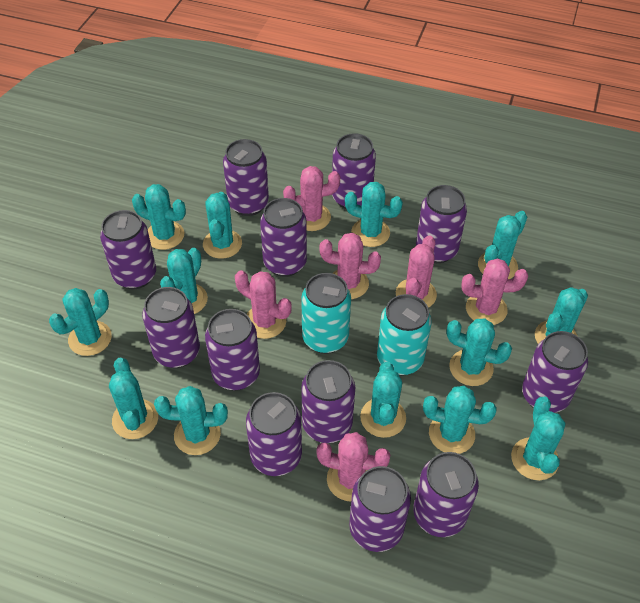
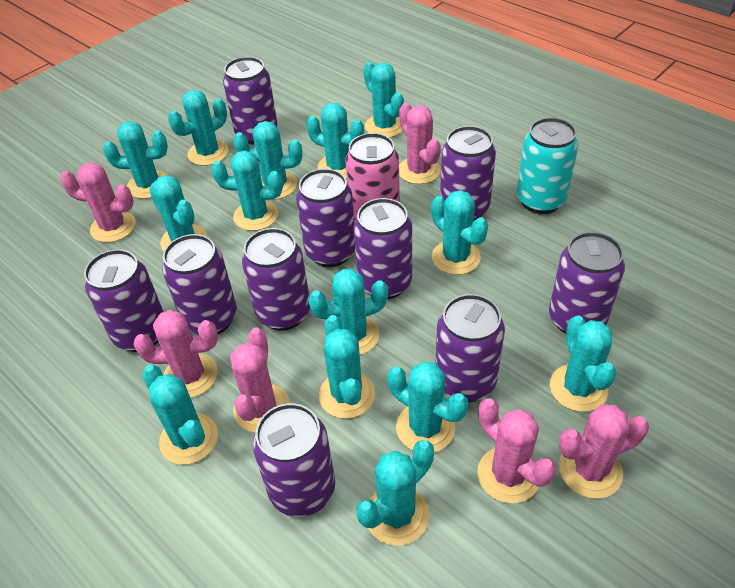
pink can: none = 0 -> [345,133,400,220] = 1
purple can: [100,210,156,289] [142,287,200,368] [205,309,260,391] [223,139,269,216] [246,392,302,476] [260,198,307,277] [301,360,355,443] [332,133,376,209] [349,466,411,552] [413,452,479,537] [416,185,467,263] [522,331,588,413] = 12 -> [84,249,164,352] [162,234,237,335] [223,57,278,145] [242,228,310,331] [253,403,335,517] [296,169,355,267] [353,198,412,299] [435,294,505,402] [440,126,496,221] [549,232,625,334] = 10
turquoise cactus: [49,288,112,356] [109,357,158,439] [132,184,186,250] [154,386,228,455] [160,248,208,314] [203,192,242,259] [345,182,403,247] [360,362,406,438] [423,386,497,454] [446,318,512,386] [478,211,527,279] [511,397,565,480] [535,287,588,344] = 13 -> [103,121,168,199] [142,365,218,465] [149,175,207,251] [168,90,229,166] [211,150,283,231] [234,121,302,200] [306,103,364,179] [308,269,388,355] [319,315,375,419] [356,440,434,546] [363,62,404,138] [388,361,468,452] [431,190,488,275] [550,315,616,412] = 14
turquoise can: [301,273,351,354] [377,294,432,376] = 2 -> [517,117,578,214] = 1

